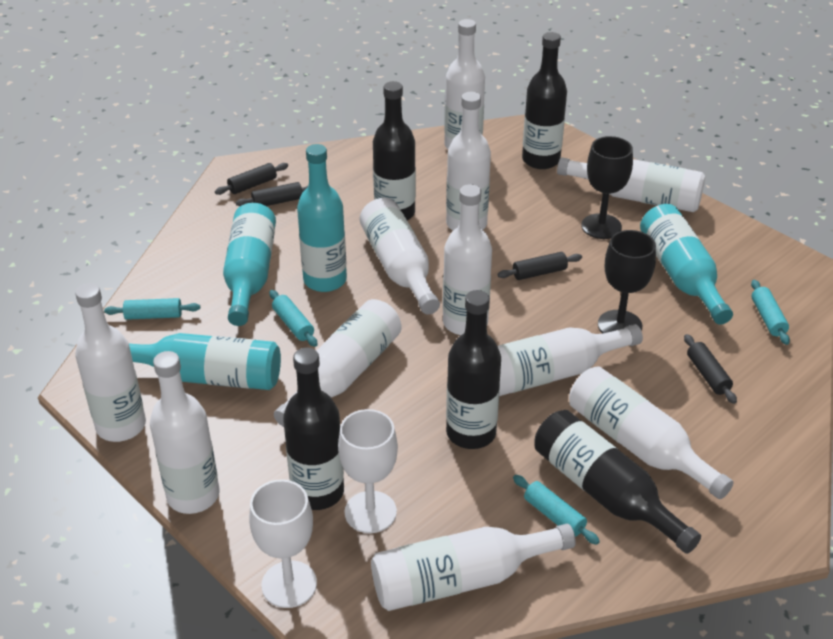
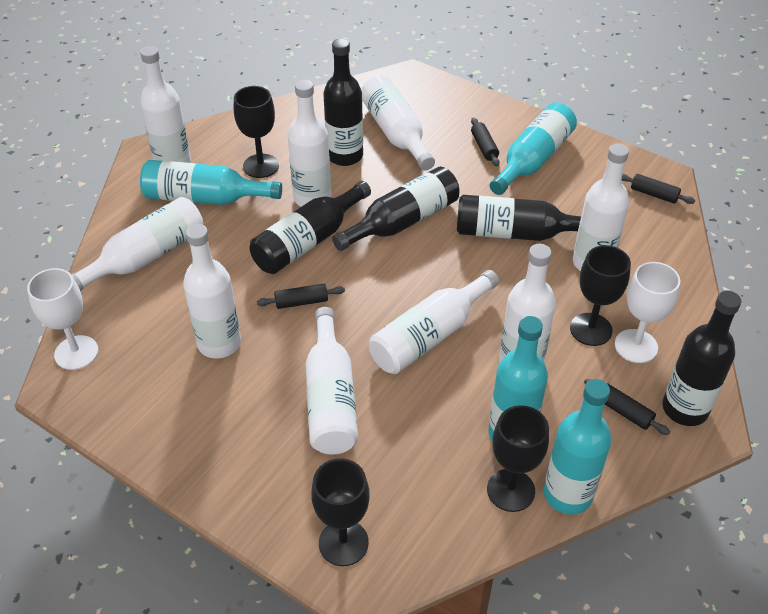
black goblet: [581,136,633,239] [598,230,656,333] = 2 -> [234,86,279,178] [311,458,370,566] [487,405,549,512] [570,245,631,346] = 4
turquoise rolling pin: [104,298,200,320] [269,290,318,347] [513,475,600,545] [751,280,790,345] = 4 -> none = 0
white bottle: [75,283,146,442] [150,351,219,514] [274,299,402,427] [360,198,440,314] [371,524,576,611] [443,184,492,335] [444,19,485,149] [446,92,491,231] [498,324,643,396] [557,157,705,212] [569,366,734,499] = 11 -> [71,197,203,291] [140,46,191,163] [183,224,241,359] [288,80,331,207] [305,307,358,455] [361,75,435,170] [369,270,499,374] [499,244,556,362] [573,143,629,271] = 9

